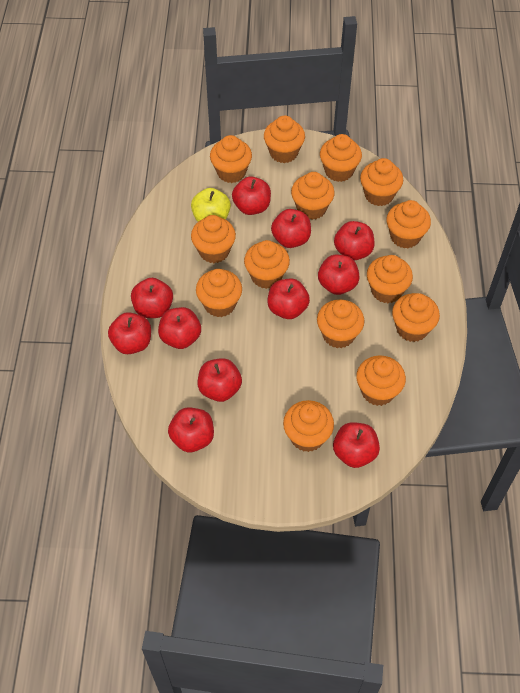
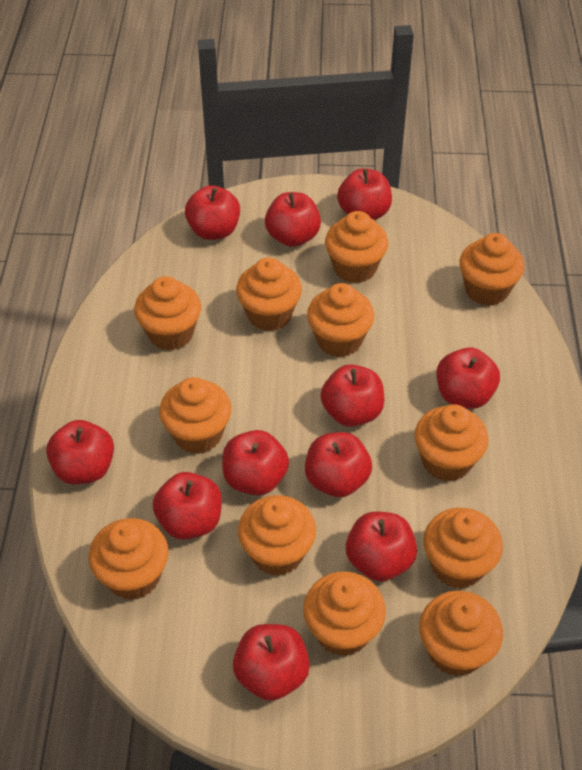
orange cupcake: [191,215,236,263] [196,269,242,317] [210,135,252,183] [244,240,290,289] [264,116,305,163] [283,400,334,452] [291,172,335,220] [317,299,364,348] [320,134,362,182] [356,355,406,406] [360,158,403,206] [367,255,413,303] [387,200,431,248] [392,293,440,342] = 14 -> [89,518,169,600] [134,276,201,350] [159,377,231,454] [236,258,302,331] [238,495,316,576] [303,571,386,656] [307,283,374,357] [325,211,388,283] [414,404,488,481] [419,591,503,676] [423,508,503,589] [460,233,524,306] = 12
yellow apple: [191,188,231,222] = 1 -> none = 0

